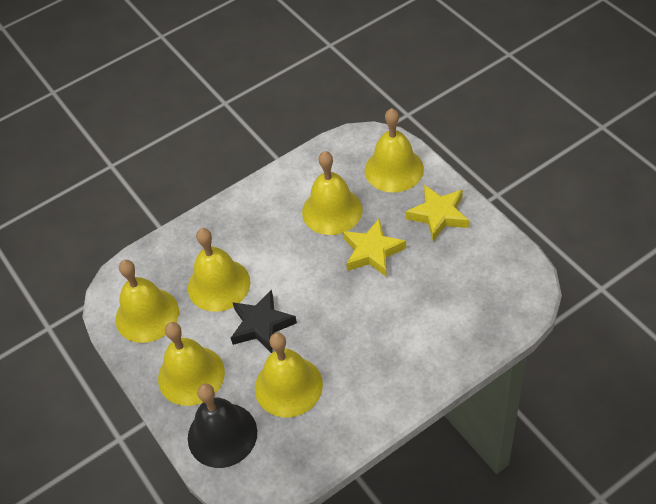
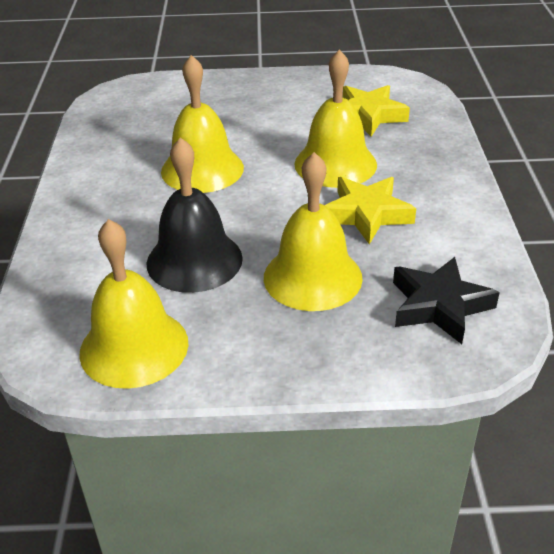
yellow bell: [116,260,179,343] [158,322,225,406] [188,228,250,312] [255,333,323,418] [302,151,363,235] [365,108,424,192] = 6 -> [79,219,189,389] [161,55,244,193] [264,152,363,311] [294,49,377,188] = 4

